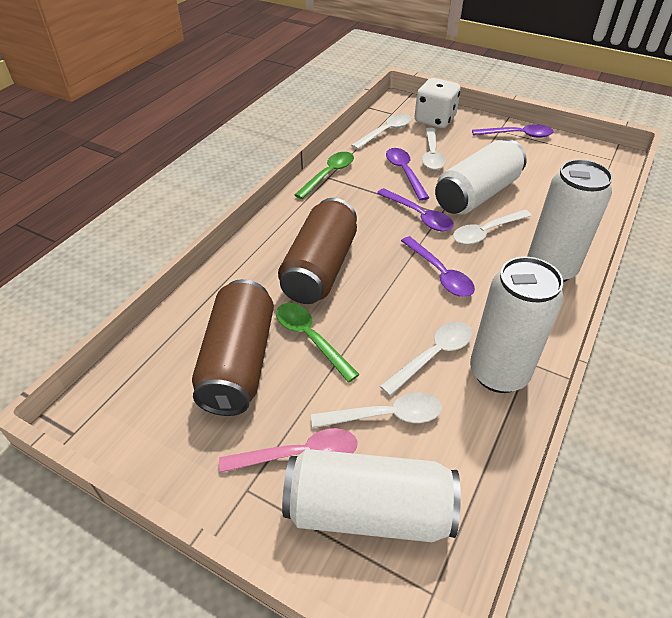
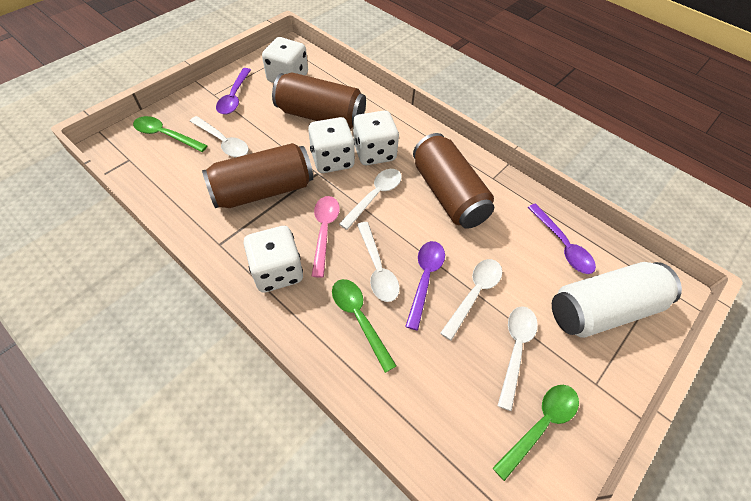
brown can: [192,279,274,416] [278,198,357,304] = 2 -> [202,143,313,208] [272,72,366,129] [413,133,494,229] = 3
green spoon: [276,303,360,382] [295,152,354,199] = 2 -> [133,116,208,152] [332,279,397,373] [493,385,579,481] = 3
purple spoon: [377,188,454,231] [386,148,429,201] [401,236,475,297] [472,124,554,138] = 4 -> [216,68,251,114] [405,241,445,330] [528,203,596,274] = 3
white can: [282,449,461,542] [435,139,527,215] [470,257,564,393] [527,159,613,282] = 4 -> [552,262,682,338] = 1
white dice: [415,78,461,128] = 1 -> [244,226,303,293] [262,37,308,83] [308,117,355,173] [353,111,399,165] = 4

